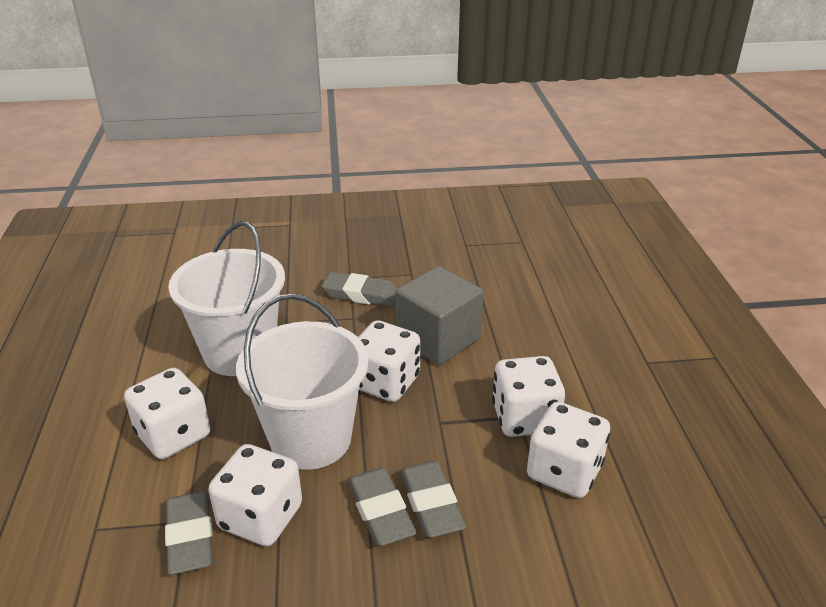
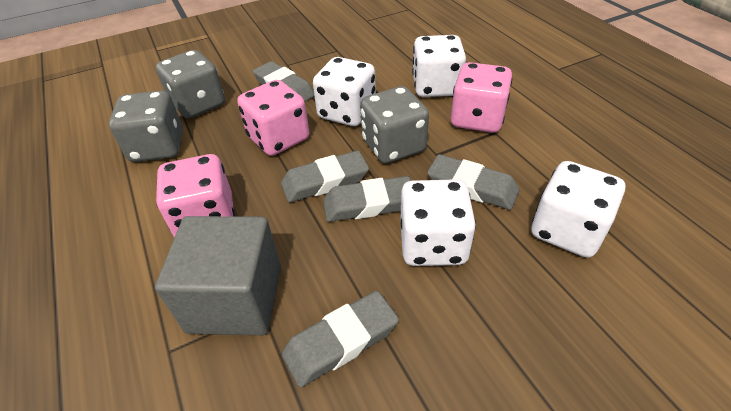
grey dice: none = 0 -> [109,91,183,162] [156,50,225,119] [360,86,429,164] = 3
grey eraser: [165,491,213,575] [322,272,397,307] [348,468,417,546] [400,461,466,538] = 4 -> [253,61,314,102] [281,150,369,203] [282,291,399,388] [323,176,411,222] [427,154,520,210] = 5
pink dice: none = 0 -> [156,154,235,238] [237,80,310,156] [451,62,512,133] = 3
white bucket: [168,221,285,376] [236,293,368,470] = 2 -> none = 0
white dice: [124,368,210,459] [208,444,302,546] [358,320,420,402] [492,356,565,437] [527,402,610,498] = 5 -> [313,57,376,126] [400,179,476,266] [412,35,466,97] [531,161,625,258] = 4

